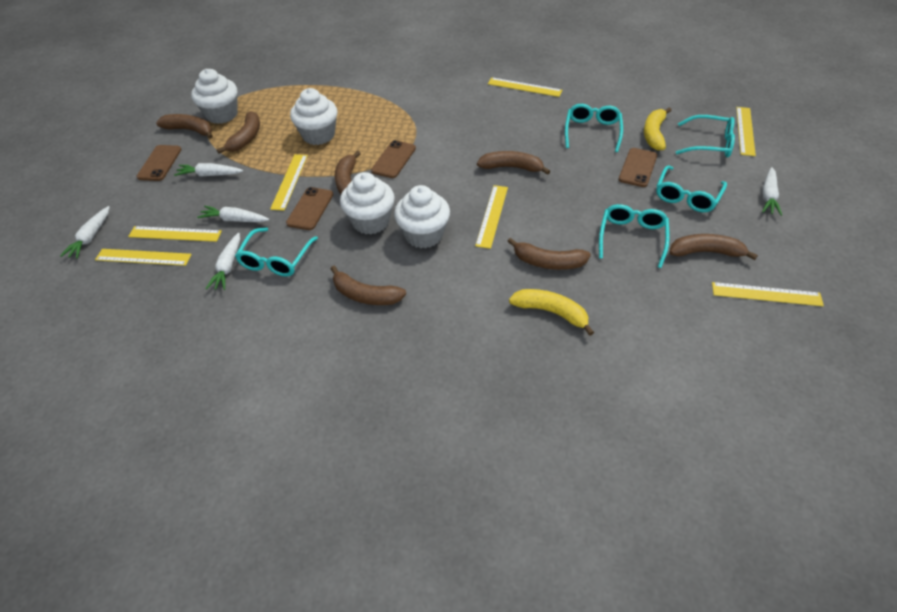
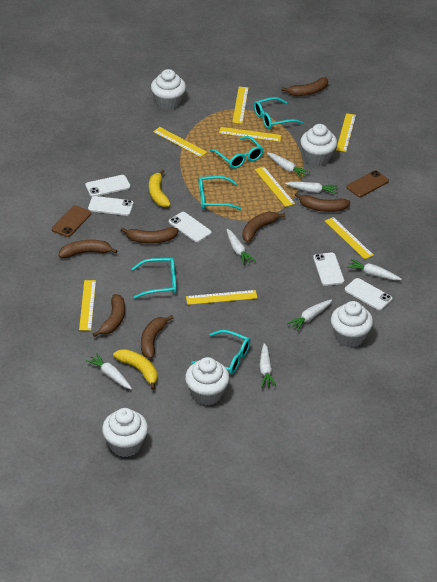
brown phone: [136,145,182,181] [286,187,333,230] [371,140,416,178] [619,148,657,187] = 4 -> [52,205,91,237] [346,170,389,197] = 2
white carrot: [60,206,110,259] [174,163,243,177] [197,206,269,222] [205,233,240,290] [762,167,782,216] = 5 -> [86,353,132,389] [226,229,256,265] [260,343,276,388] [267,152,310,178] [285,182,338,194] [287,299,332,331] [347,259,402,280] = 7
white cupcake: [191,69,238,124] [290,88,337,145] [340,172,395,235] [394,185,450,248] = 4 -> [102,408,148,457] [151,69,186,110] [185,357,229,405] [300,124,337,166] [331,301,373,348] = 5
white phone: none = 0 -> [85,175,130,197] [88,196,133,216] [169,212,212,242] [313,253,344,286] [345,278,392,310] = 5
yellow ruler: [95,249,192,266] [128,226,222,242] [270,154,308,211] [475,185,508,249] [488,77,562,97] [712,282,824,306] [736,107,756,156] = 7 -> [79,280,96,331] [153,127,207,157] [186,290,257,305] [219,127,282,142] [232,87,249,124] [255,166,295,207] [325,217,374,259] [336,113,356,152] = 8

